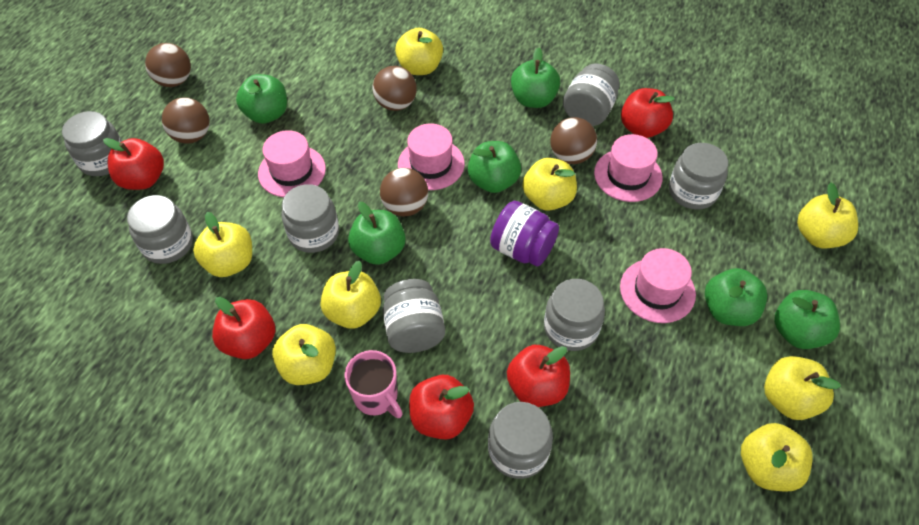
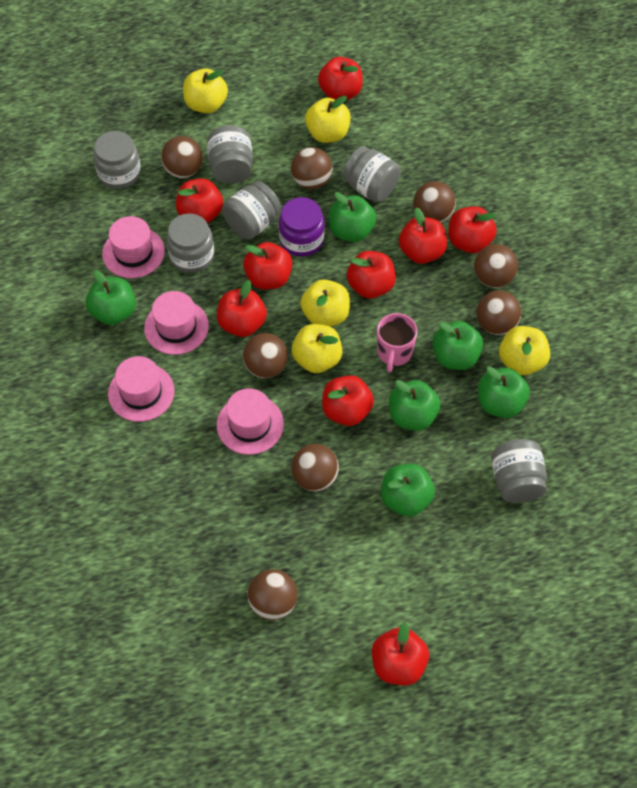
brown ball: [145,43,191,87] [162,97,210,144] [373,66,417,111] [380,168,428,216] [550,117,597,164] = 5 -> [161,136,203,178] [243,333,288,378] [248,569,298,620] [291,147,333,189] [291,444,339,491] [413,181,456,223] [474,244,518,288] [476,291,521,335] = 8
grey jar: [62,111,122,176] [127,195,193,264] [281,184,339,253] [383,279,445,353] [488,402,553,479] [544,279,605,351] [563,63,620,126] [669,143,728,210] = 8 -> [93,131,141,189] [166,213,214,273] [207,125,253,184] [222,181,281,240] [343,146,401,203] [491,439,547,503] = 6
red apple: [103,138,164,190] [212,297,275,359] [409,375,474,440] [507,345,570,407] [621,88,675,138] = 5 -> [176,178,223,224] [217,280,267,337] [243,242,292,290] [318,57,363,100] [322,375,374,426] [347,251,396,298] [372,623,429,685] [399,208,447,264] [448,206,497,253] = 9
yellow apple: [193,212,252,277] [272,324,336,385] [321,261,381,329] [395,27,443,75] [523,158,577,211] [741,423,813,492] [764,356,841,420] [797,182,858,248] = 8 -> [183,68,228,113] [292,324,342,373] [300,279,350,327] [305,96,351,143] [499,326,550,375] = 5

